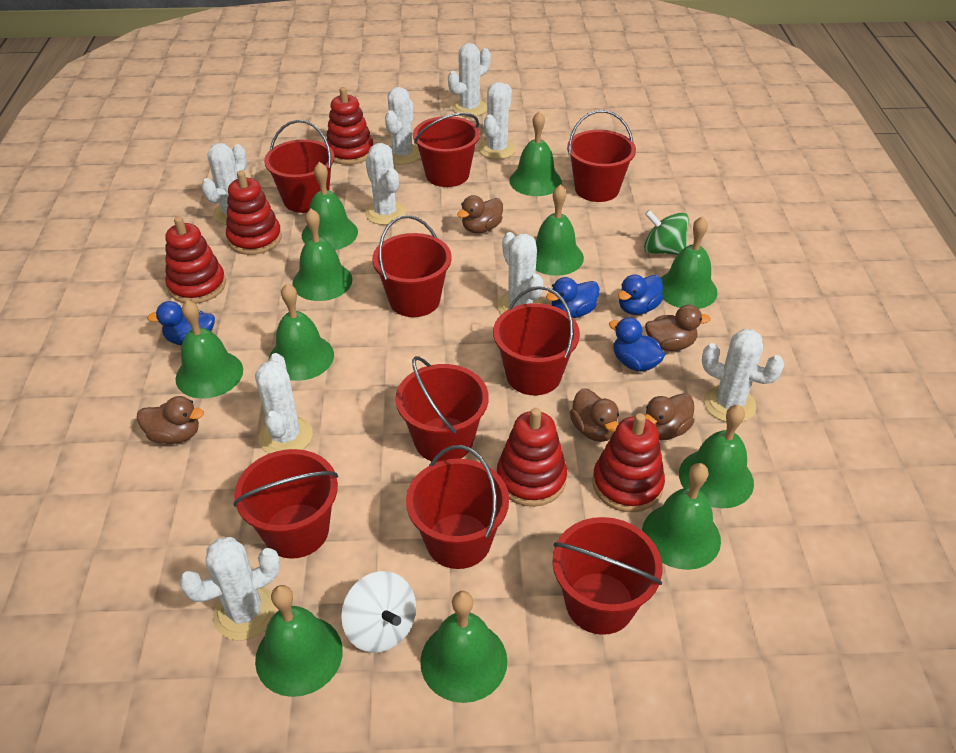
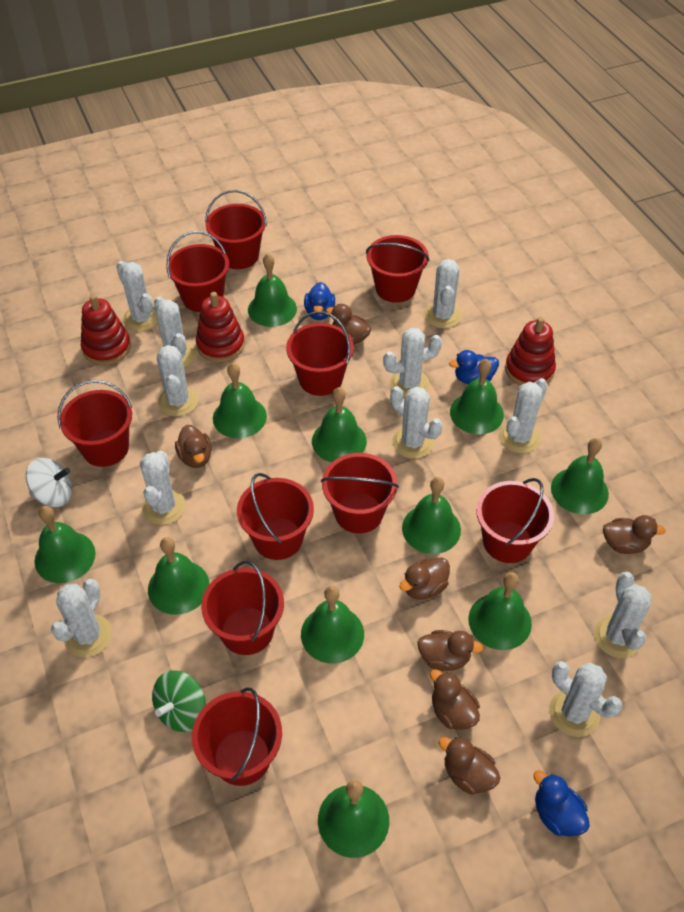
blue duck: [147,301,215,345] [546,277,600,318] [609,317,665,372] [618,274,663,315] = 4 -> [304,282,335,320] [449,350,499,384] [534,770,590,837] = 3
brown duck: [137,396,204,444] [457,195,503,233] [569,388,619,442] [645,305,711,351] [645,393,694,440] = 5 -> [175,425,212,468] [326,304,371,344] [399,557,450,600] [417,630,483,671] [430,669,480,730] [439,737,500,795] [603,515,666,554] = 7
red bucket: [233,449,338,559] [264,120,335,213] [372,215,452,317] [396,356,489,463] [406,445,509,569] [413,113,480,187] [493,286,580,395] [552,517,663,635] [567,110,636,202] = 9 -> [57,380,132,467] [166,231,229,312] [192,688,282,786] [201,561,284,655] [205,190,267,269] [237,473,314,560] [286,311,354,396] [321,453,399,533] [366,235,430,303] [476,478,554,563] = 10
red stacking toy: [165,216,226,304] [226,170,282,255] [327,87,373,165] [497,408,567,507] [592,413,665,512] = 5 -> [81,295,131,365] [196,292,245,362] [505,317,556,386] = 3
white cactus: [179,537,280,641] [201,143,247,225] [255,353,313,454] [365,143,406,225] [385,87,420,165] [448,43,491,117] [478,82,516,159] [497,232,543,314] [702,329,785,422] = 9 -> [51,579,112,657] [116,261,158,331] [140,451,186,525] [154,296,196,368] [157,345,198,416] [383,328,442,398] [390,386,442,459] [424,259,462,329] [499,378,548,453] [549,661,622,737] [594,572,652,658] = 11

